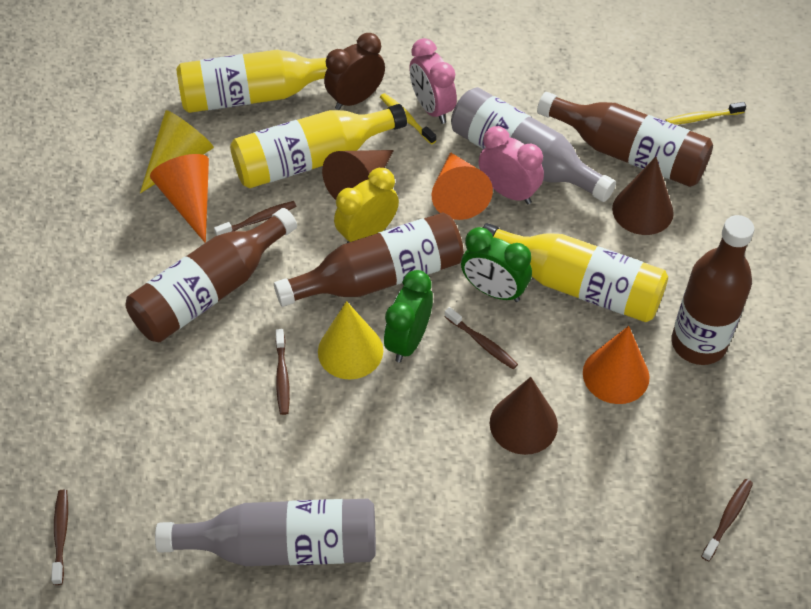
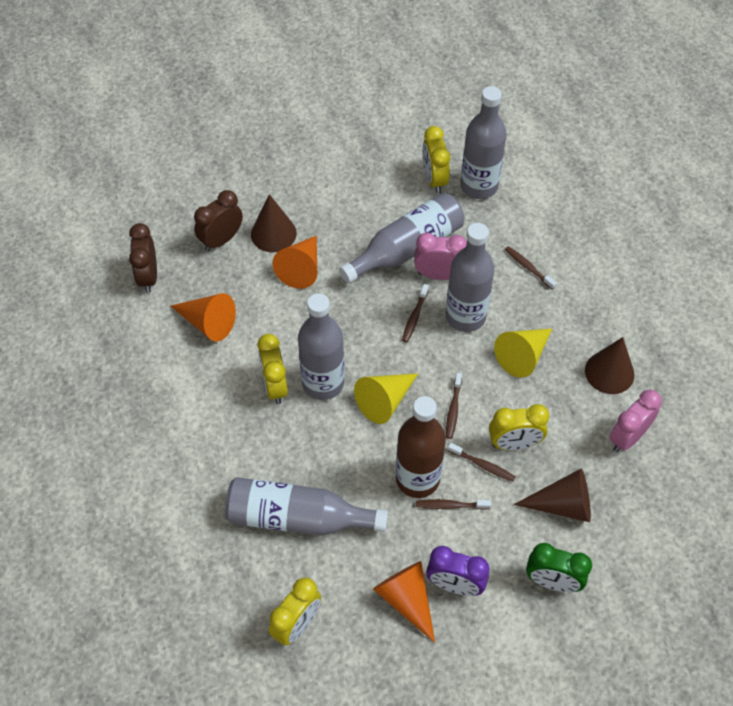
brown bottle: [125,208,297,342] [274,212,464,307] [537,92,713,187] [672,215,755,365] = 4 -> [396,396,446,498] = 1
brown clock: [324,33,385,110] = 1 -> [129,223,157,293] [194,190,243,251] = 2
green clock: [384,270,433,363] [461,227,532,302] = 2 -> [526,543,592,592] = 1
grey bottle: [155,499,376,566] [451,87,616,202] = 2 -> [225,477,388,536] [298,293,344,400] [339,193,464,284] [446,223,494,332] [460,86,507,199] = 5
purple clock: none = 0 -> [426,546,490,596] = 1
yellow bottle: [176,50,327,113] [230,104,407,188] [483,223,668,322] = 3 -> none = 0
yellow clock: [334,168,399,243] = 1 -> [257,334,288,404] [269,577,321,645] [422,126,450,193] [489,404,549,450] = 4
yellow toothbrush: [380,93,437,145] [665,102,746,125] = 2 -> none = 0

